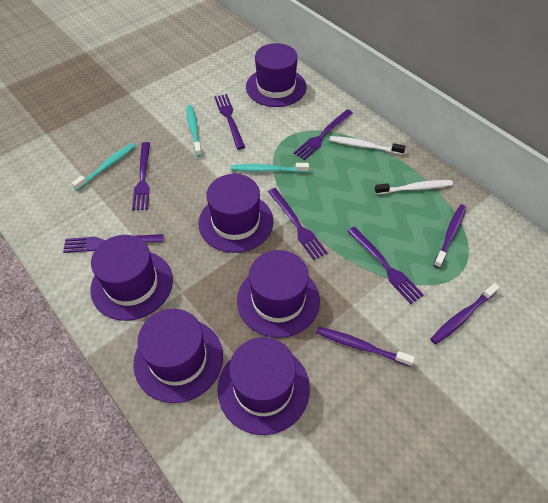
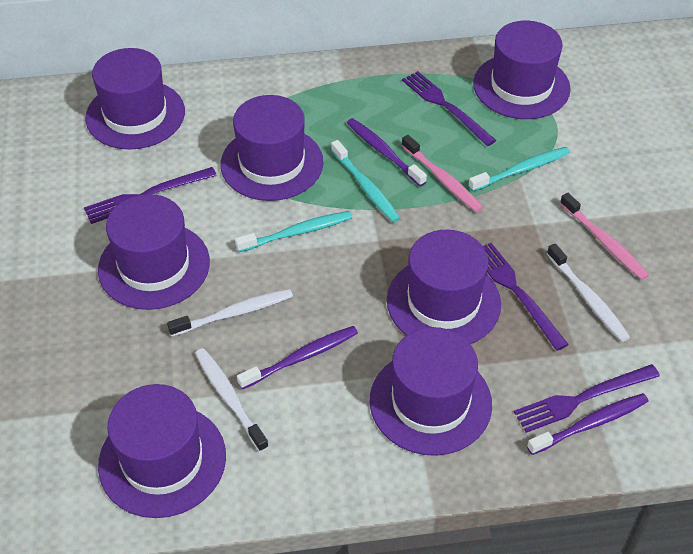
pink toothbrush: none = 0 -> [402,135,483,212] [560,193,649,280] = 2
purple fork: [63,234,164,253] [132,142,150,211] [214,94,245,150] [268,188,328,260] [294,109,353,160] [348,227,424,304] = 6 -> [84,167,217,224] [402,71,496,146] [483,243,569,351] [514,364,660,433] = 4
purple hat: [90,235,173,321] [133,309,223,403] [199,174,273,253] [217,337,310,435] [237,250,320,338] [246,43,307,107] = 6 -> [85,48,185,150] [98,194,210,310] [98,384,226,518] [221,95,323,201] [370,327,492,456] [387,230,501,344] [473,20,570,119] = 7
white toothbrush: [330,136,406,155] [375,180,453,194] = 2 -> [167,289,293,336] [195,348,269,452] [547,243,630,342] = 3

